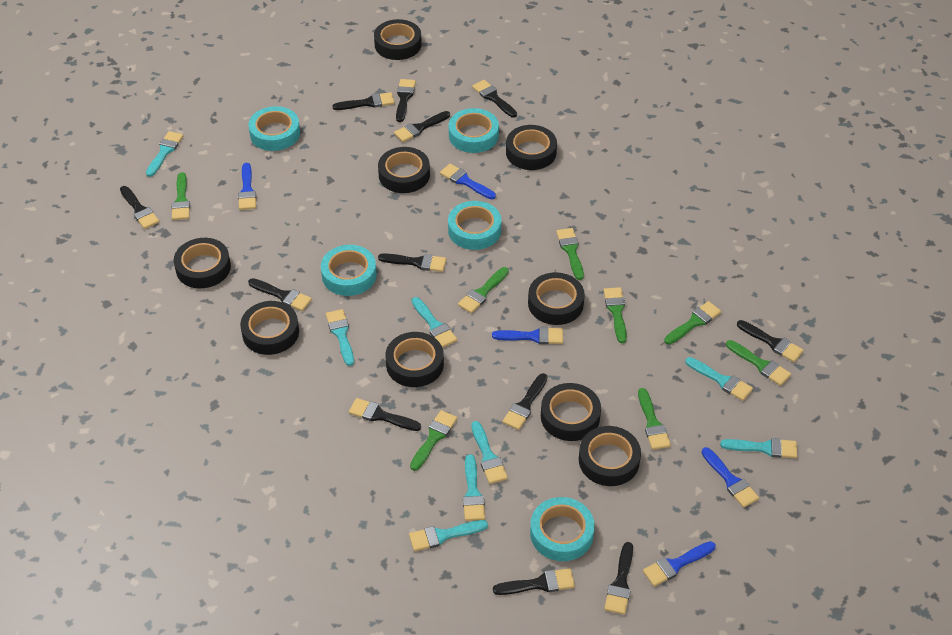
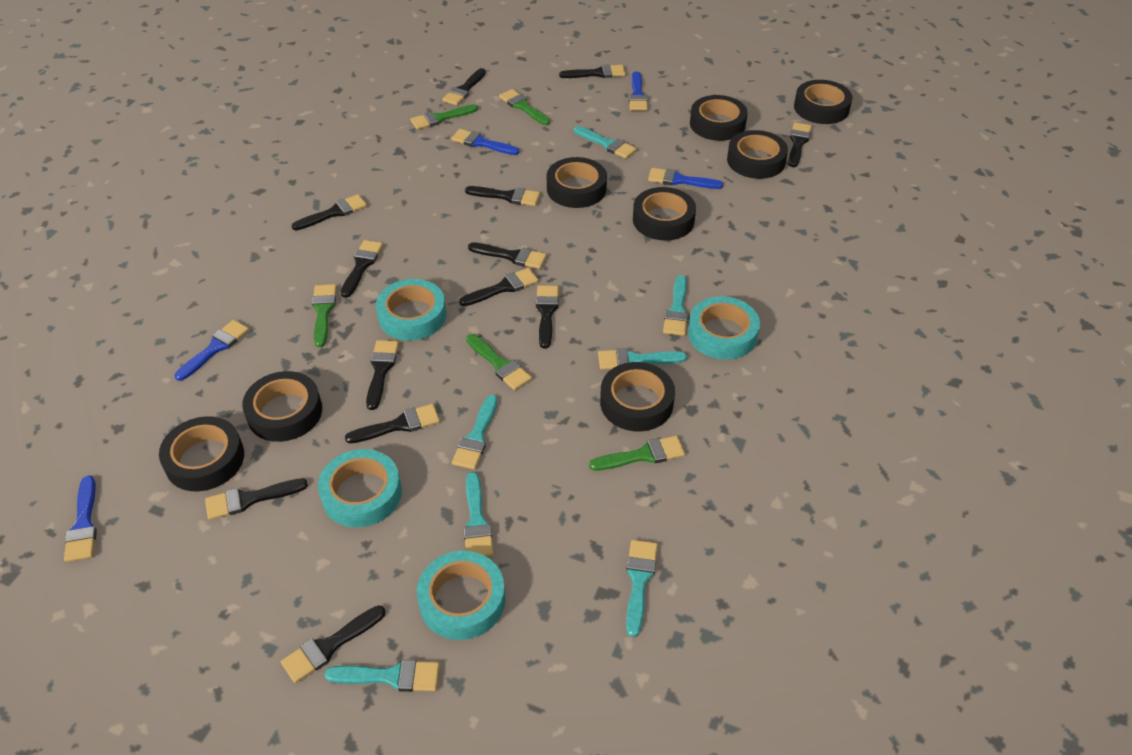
black brush: [120,186,159,229] [248,278,312,311] [332,92,394,110] [349,398,421,431] [378,253,446,272] [394,111,450,142] [396,79,416,122] [472,80,517,118] [493,568,575,595] [502,373,548,430] [604,542,633,615] [737,320,804,362] = 12 -> [205,478,308,520] [281,605,386,683] [291,194,367,230] [341,240,383,298] [345,404,440,443] [366,340,399,410] [442,68,486,105] [459,268,539,306] [465,186,540,206] [468,242,547,269] [536,285,559,348] [559,64,626,78] [788,122,812,167] = 13
black tape: [174,238,231,288] [240,301,299,355] [374,19,422,60] [378,147,430,193] [386,332,444,387] [506,125,557,170] [528,272,585,325] [541,383,601,441] [579,426,641,486] = 9 -> [159,416,244,491] [242,371,322,442] [547,157,607,208] [600,362,675,431] [633,187,696,240] [690,95,748,141] [727,130,788,179] [794,80,852,124] = 8
green brush: [172,172,190,220] [410,410,457,471] [458,267,509,313] [556,228,584,280] [604,287,627,343] [638,388,671,450] [664,301,721,345] [726,340,791,386] = 8 -> [312,284,337,347] [410,104,478,130] [466,334,532,390] [499,89,550,125] [589,436,685,471] = 5
turquoise brush: [146,131,183,177] [326,309,354,366] [409,520,488,551] [412,297,457,348] [463,454,485,521] [471,421,508,484] [685,357,753,401] [720,438,797,458] = 8 -> [325,660,440,692] [452,395,498,470] [463,472,493,556] [574,126,637,159] [598,348,687,370] [626,540,658,637] [663,275,688,336] = 7
turquoise tape: [248,106,300,151] [321,245,377,296] [448,201,501,250] [449,108,499,153] [530,497,595,561] = 5 -> [318,449,402,527] [376,279,446,341] [417,551,505,640] [688,296,760,360] = 4

